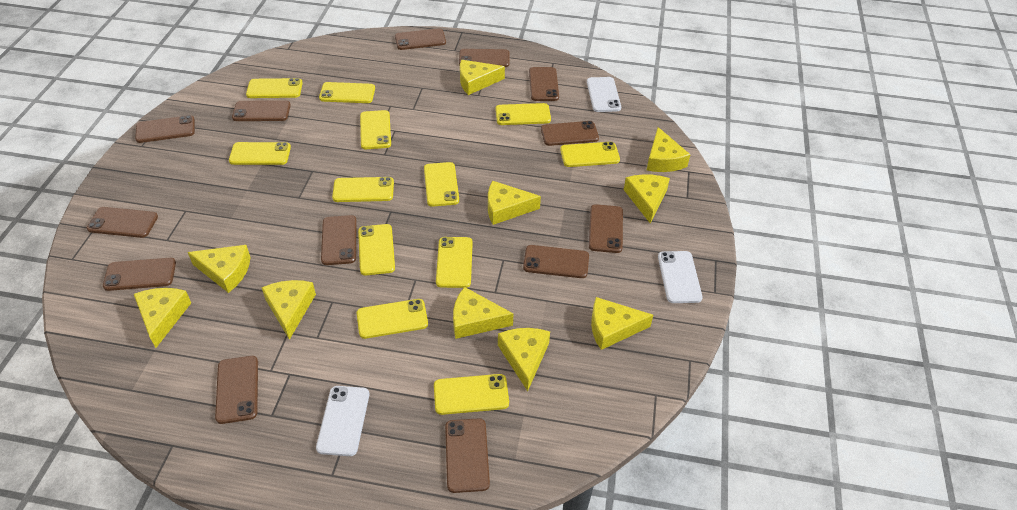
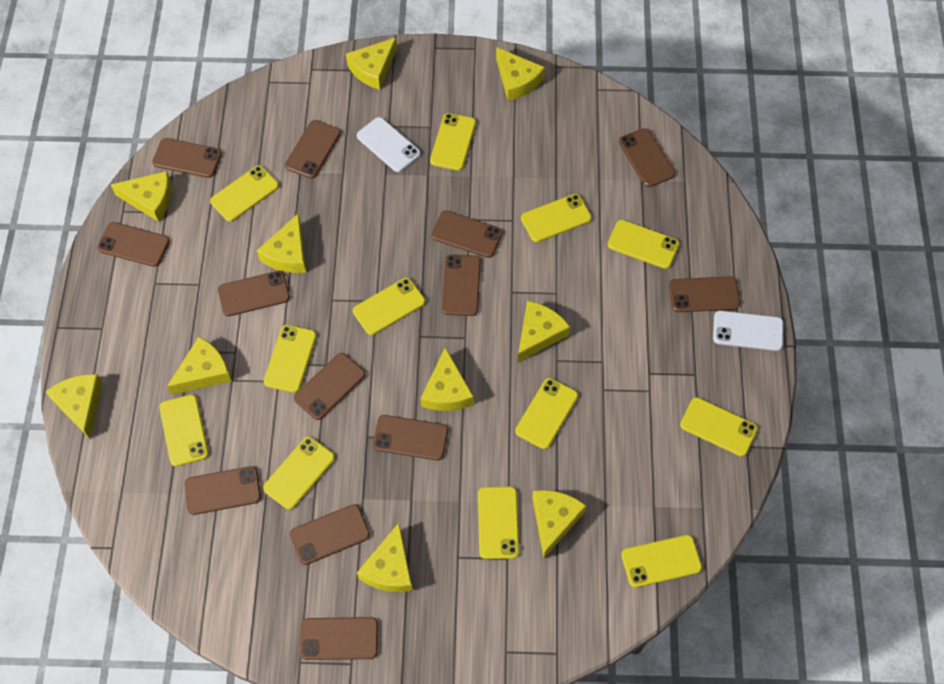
white phone: [316,386,369,456] [587,77,621,112] [658,251,703,303] = 3 -> [357,117,421,172] [713,311,784,351] = 2

